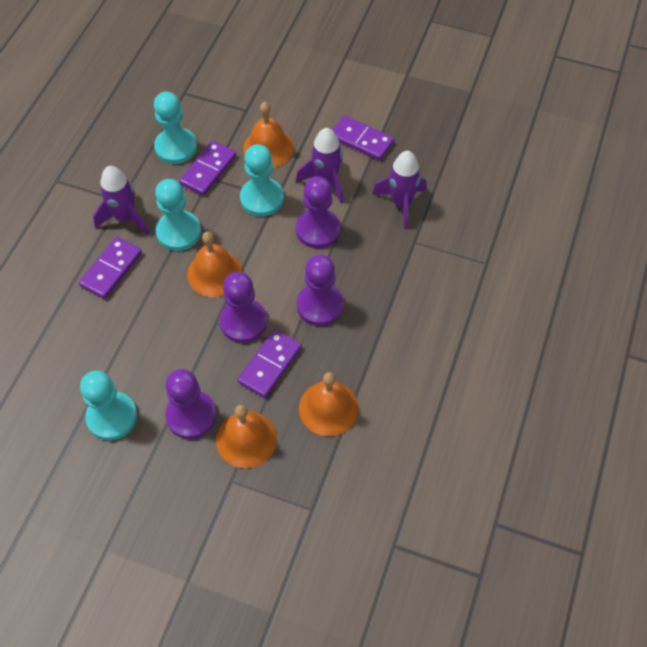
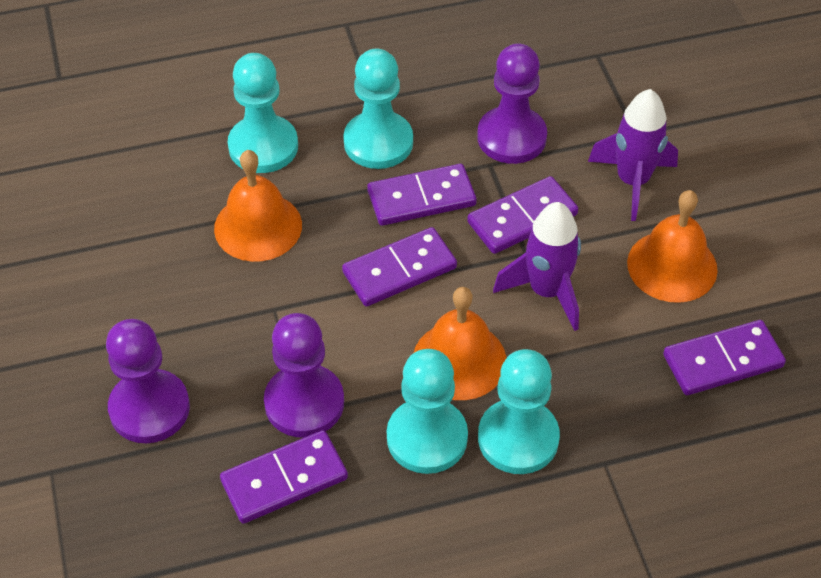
orange bell: [187,232,243,297] [216,405,277,468] [243,102,294,168] [299,372,359,436] = 4 -> [214,150,302,262] [414,287,506,400] [627,190,718,303] = 3
purple domino: [79,237,142,299] [179,141,236,196] [237,329,302,398] [332,115,394,161] = 4 -> [220,430,348,524] [342,227,457,306] [367,164,477,226] [467,176,578,254] [663,320,786,395] = 5
purple pawn: [165,369,216,439] [219,272,267,343] [296,176,340,249] [297,255,344,326] = 4 -> [106,319,190,443] [264,313,344,437] [477,43,547,164] = 3
purple rocket: [93,166,149,235] [296,128,343,203] [372,151,427,229] = 3 -> [493,202,581,331] [588,89,678,221] = 2

